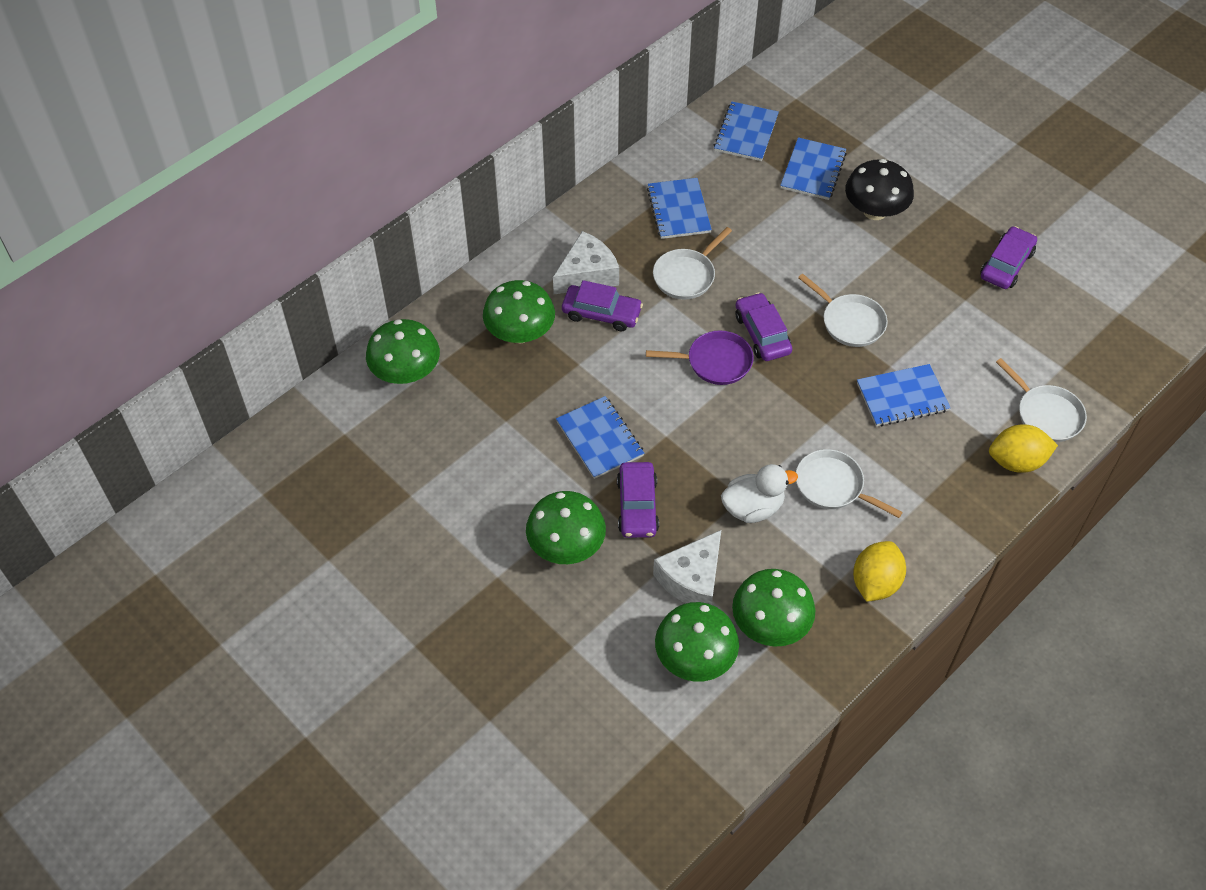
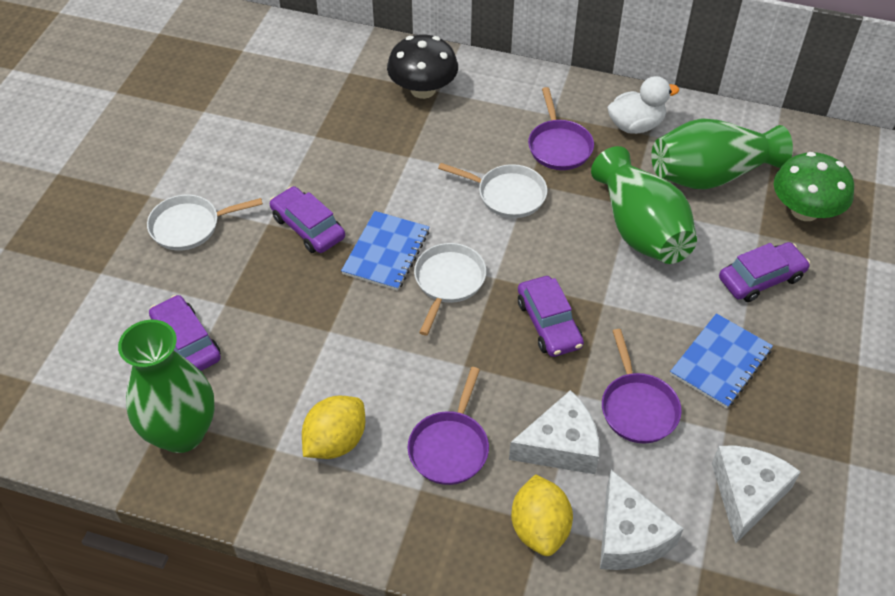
blue notebook: [556,396,644,479] [647,178,712,239] [714,101,779,161] [780,137,847,200] [857,364,950,426] = 5 -> [341,211,429,291] [670,313,773,409] = 2
green mushroom: [366,319,440,384] [483,280,555,343] [526,491,606,564] [655,602,739,682] [732,569,816,647] = 5 -> [774,152,854,221] = 1
green vase: none = 0 -> [118,320,215,453] [591,146,697,264] [651,118,793,190] = 3
purple pan: [646,331,754,385] = 1 -> [408,367,489,485] [528,87,594,170] [602,329,682,444] = 3
white cheese: [553,231,619,294] [653,530,721,605] = 2 -> [509,390,599,474] [600,470,684,570] [712,445,801,544] = 3
white pan: [653,227,732,300] [796,449,903,518] [798,274,888,347] [996,358,1087,442] = 4 -> [147,195,263,251] [414,243,486,336] [438,163,547,218] = 3

